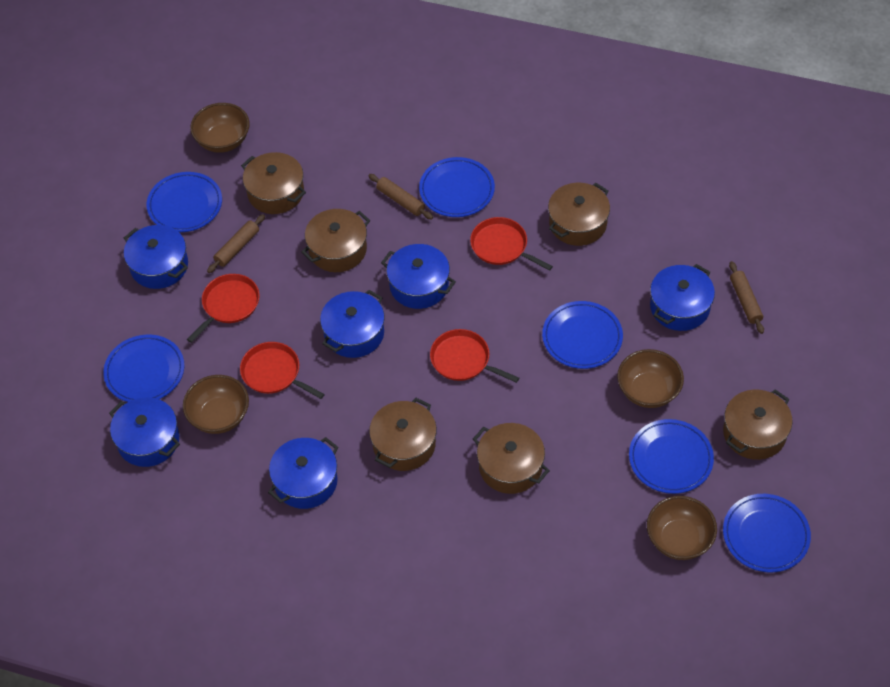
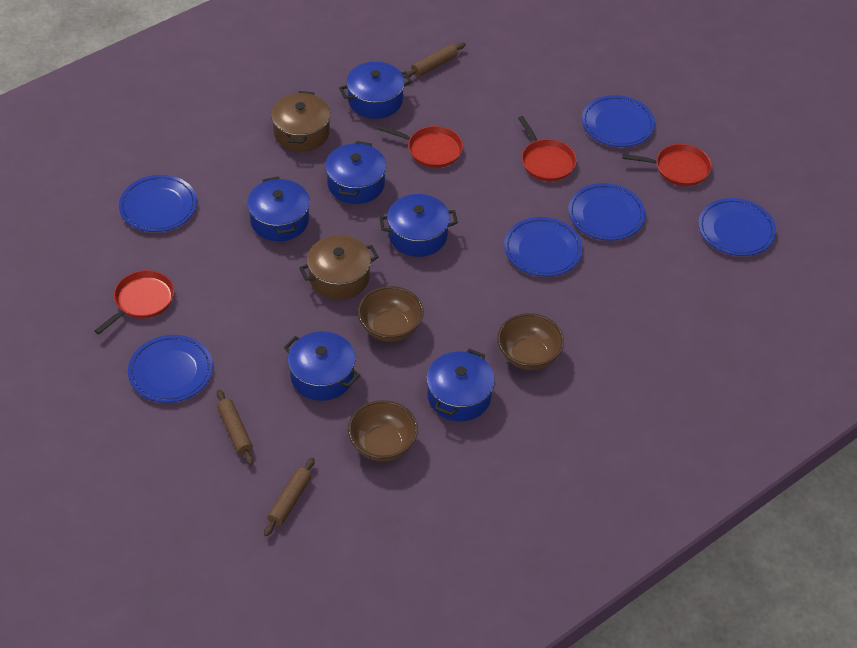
brown bowl: [183,375,249,434] [190,103,250,153] [617,349,684,408] [647,496,717,560] = 4 -> [348,400,418,462] [358,286,424,342] [497,313,564,370] = 3
brown pot: [241,152,306,214] [302,209,370,272] [369,398,437,471] [473,423,550,494] [548,183,610,246] [723,389,793,460] = 6 -> [271,91,331,151] [299,235,379,300] = 2

